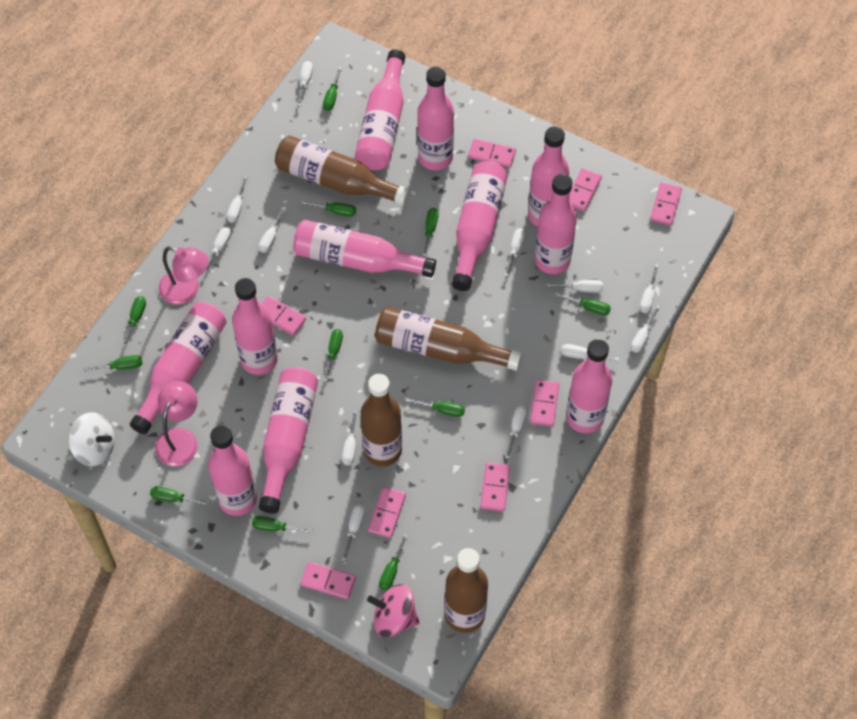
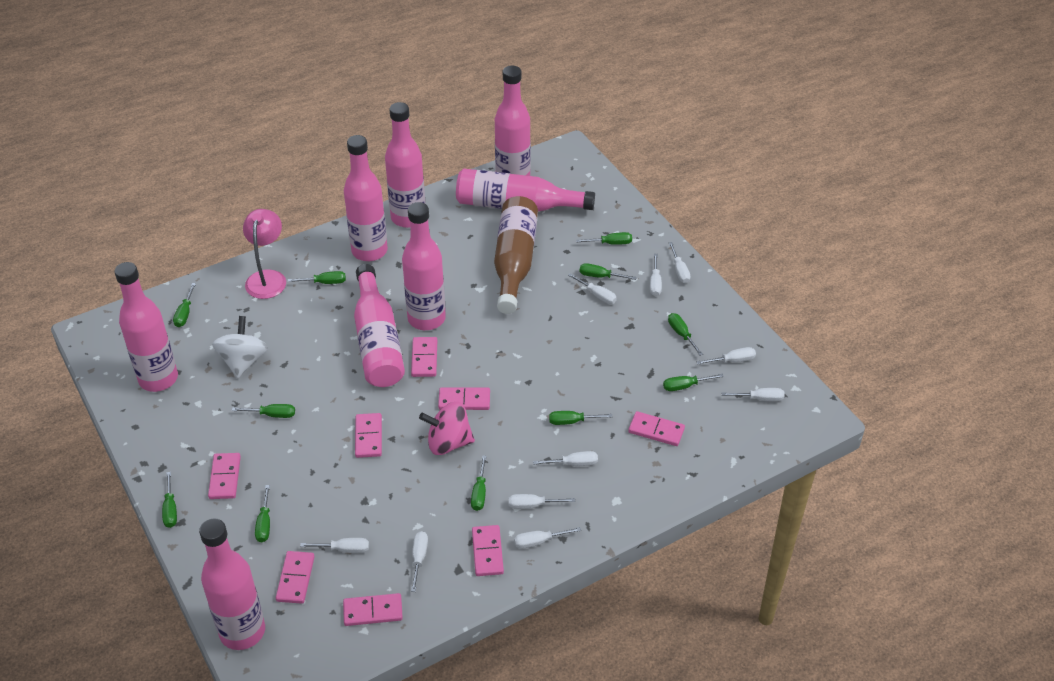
brown bottle: [275,135,410,206] [361,374,402,467] [375,307,522,371] [445,548,488,633] = 4 -> [494,196,538,314] = 1
pink bottle: [130,302,227,434] [208,425,257,516] [232,278,278,375] [259,367,318,514] [293,220,436,277] [355,49,405,170] [417,66,454,170] [452,161,508,291] [528,126,569,226] [534,174,577,274] [566,339,612,433] = 11 -> [114,262,178,392] [199,518,265,650] [344,135,388,261] [354,264,405,387] [385,102,426,228] [402,202,446,330] [456,169,595,211] [495,66,531,176] = 8
pink lamp: [155,381,198,466] [158,246,209,304] = 2 -> [243,209,286,299] = 1
white screwdriver: [203,227,231,274] [227,176,248,223] [259,207,287,253] [298,61,313,106] [342,410,357,466] [342,504,365,562] [505,228,525,277] [505,405,527,459] [546,280,603,293] [561,344,619,361] [631,306,660,353] [640,264,659,313] = 12 -> [300,538,369,553] [411,531,428,592] [509,494,575,509] [514,527,581,549] [533,451,598,466] [568,273,617,304] [650,254,662,296] [669,242,690,284] [697,347,756,365] [722,388,785,402] = 10

